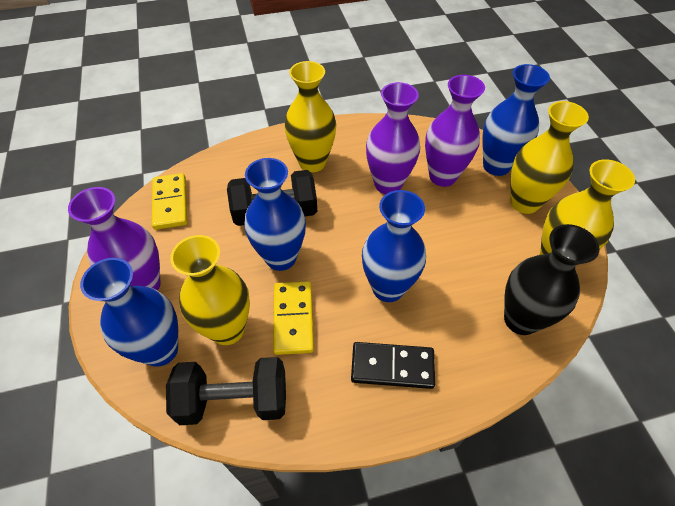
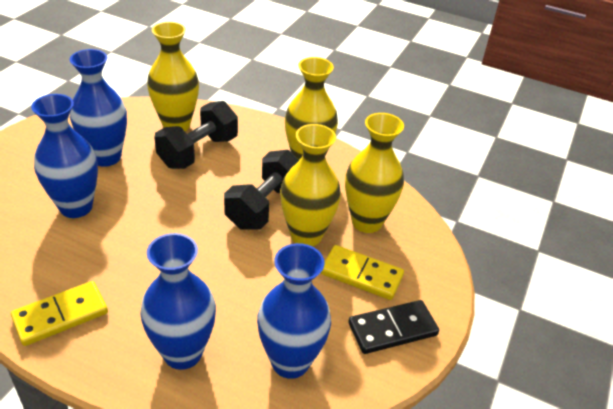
black vase: [504,224,600,335] = 1 -> none = 0
purple vase: [68,187,161,291] [366,82,420,194] [425,75,485,187] = 3 -> none = 0

